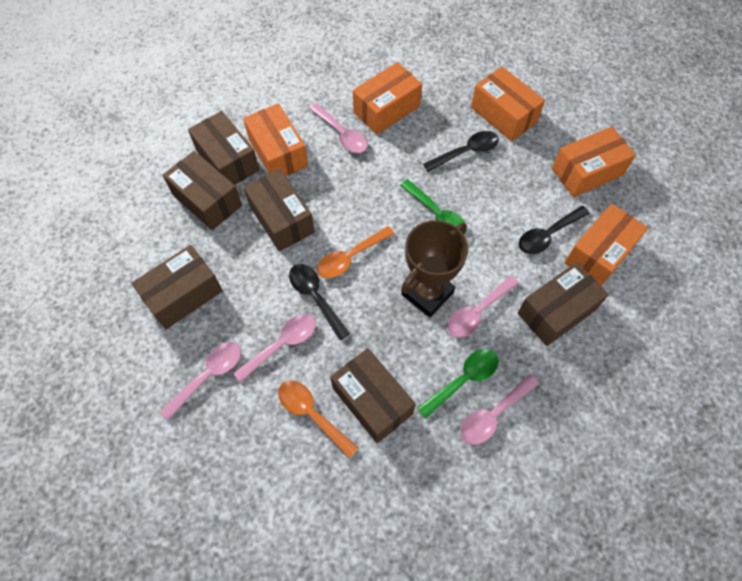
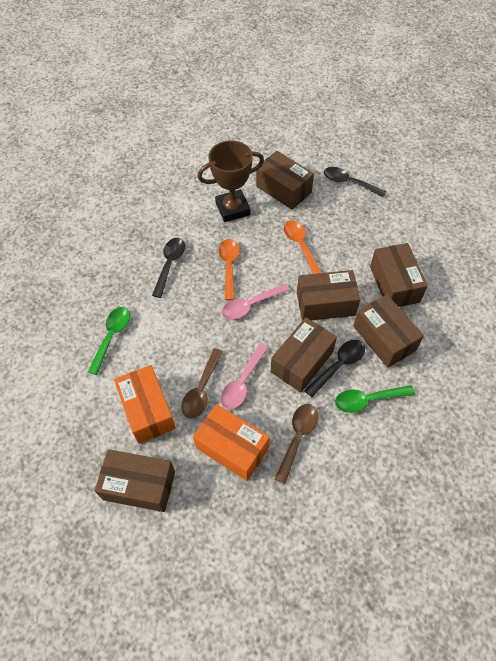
brown spoon: none = 0 -> [181,348,223,418] [275,404,318,484] = 2
orange box: [243,103,308,176] [353,62,422,135] [471,67,545,141] [552,126,636,197] [564,204,648,286] = 5 -> [114,365,176,444] [193,404,270,481] = 2
pink spoon: [160,342,241,420] [233,314,316,383] [309,103,368,153] [447,275,519,337] [460,374,539,445] = 5 -> [220,344,268,410] [222,283,290,320] = 2

